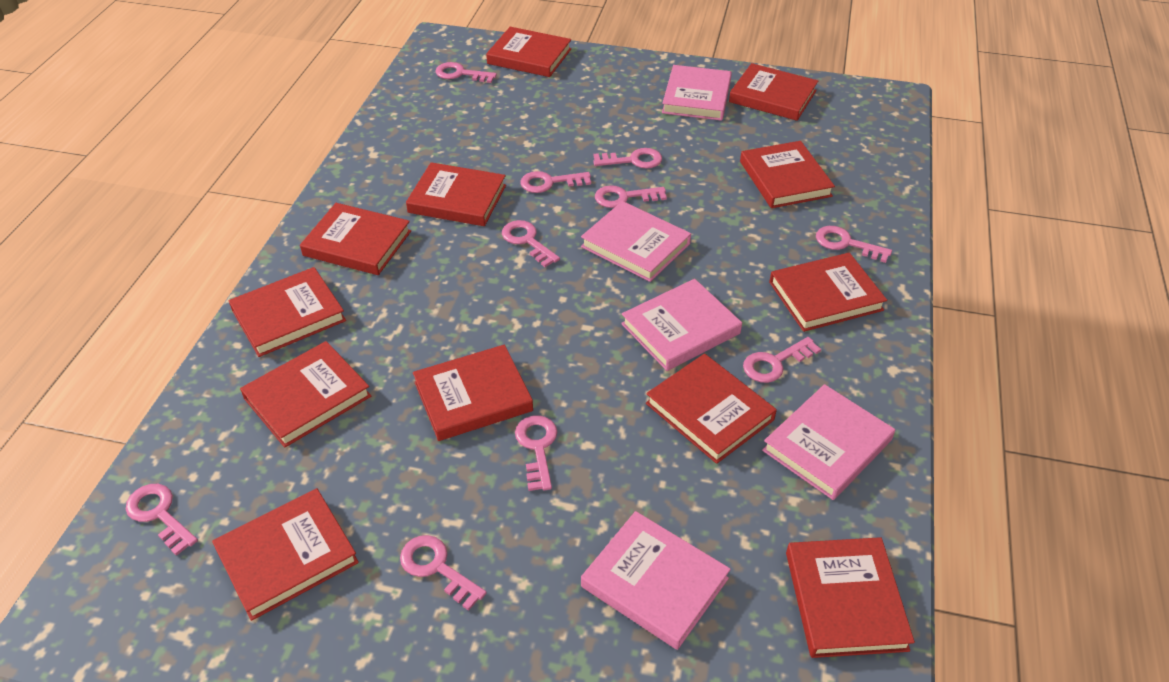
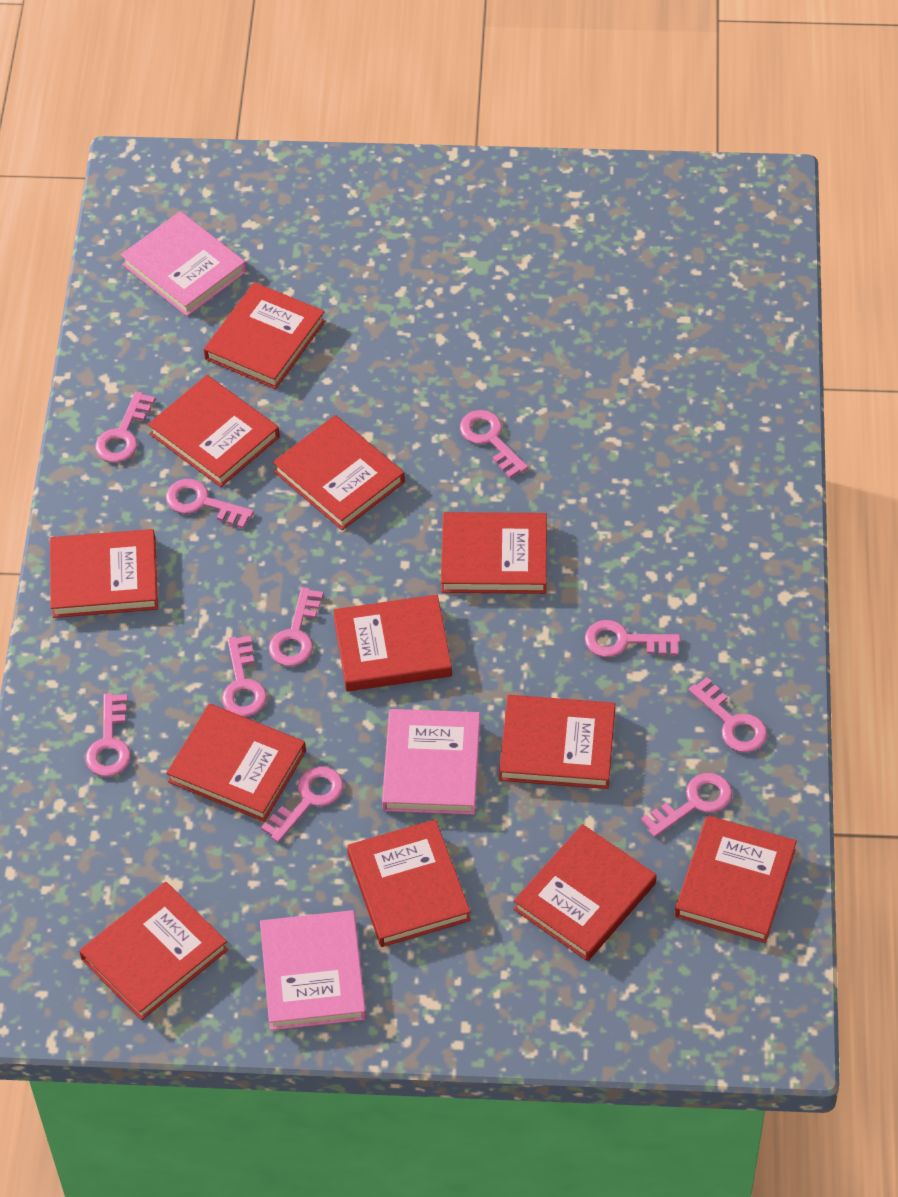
pink book: [581,201,691,282] [581,511,731,650] [621,279,742,371] [662,65,732,121] [762,384,895,500] = 5 -> [121,211,246,316] [260,910,366,1031] [382,709,480,815] = 3

